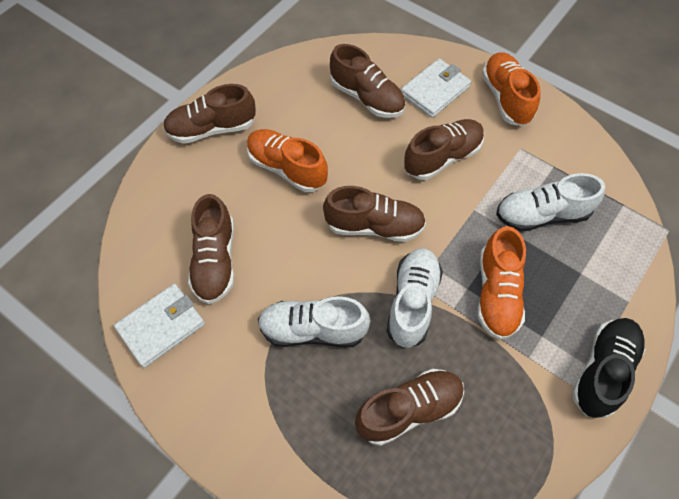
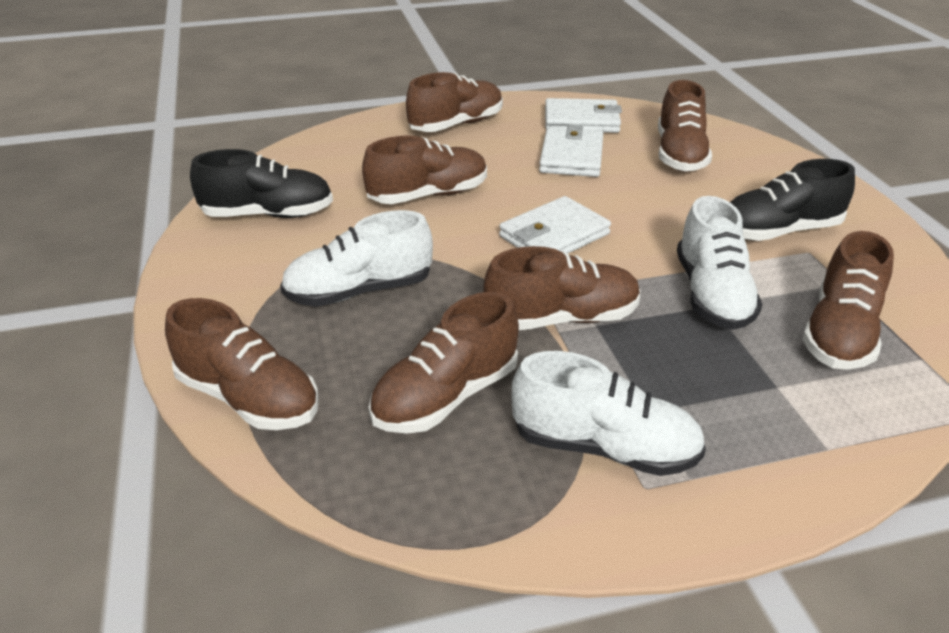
black shoe: [572,318,645,418] = 1 -> [190,149,333,218] [730,159,855,241] = 2
brown shoe: [163,84,256,144] [188,194,234,304] [323,186,426,242] [330,44,405,118] [355,369,464,446] [404,119,484,180] = 6 -> [165,298,319,430] [362,136,487,204] [369,292,519,434] [406,72,503,132] [484,246,641,330] [658,80,712,172] [802,231,894,370] = 7
orange shoe: [247,129,328,192] [477,226,526,340] [482,53,541,126] = 3 -> none = 0
white wallet: [114,284,205,368] [401,59,471,118] = 2 -> [499,196,611,254] [539,125,603,177] [545,98,622,133] = 3

